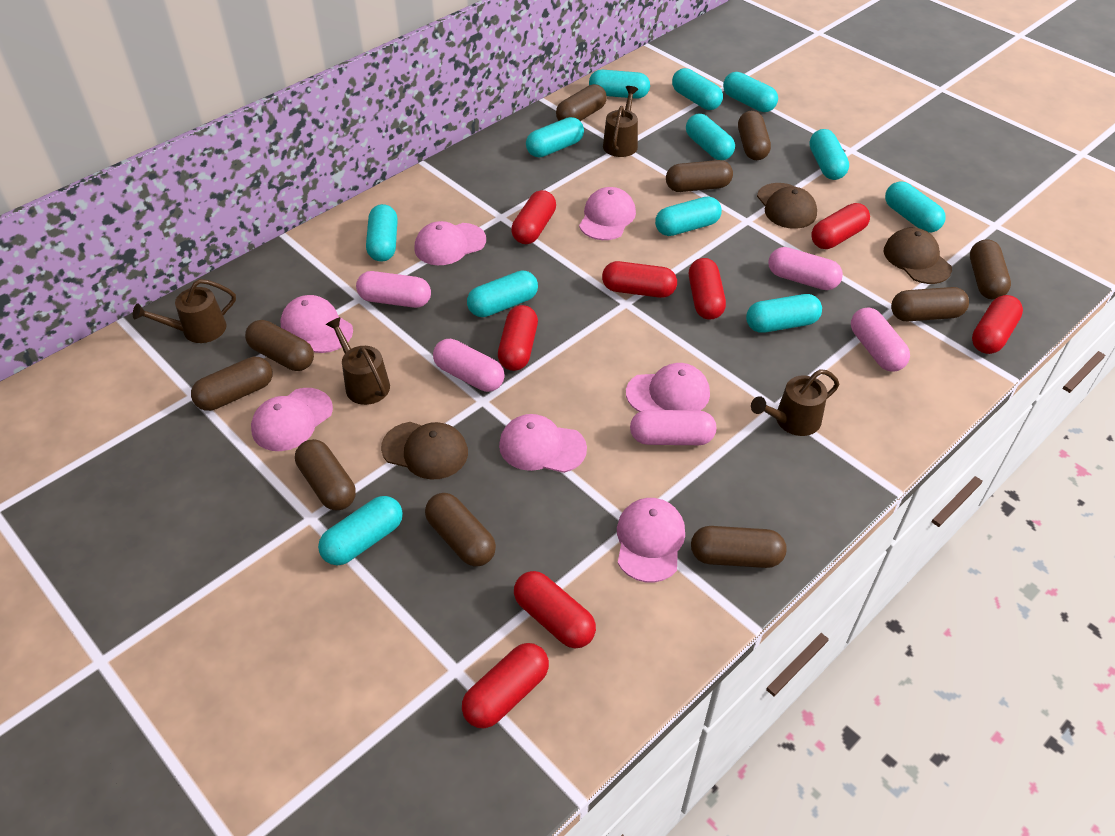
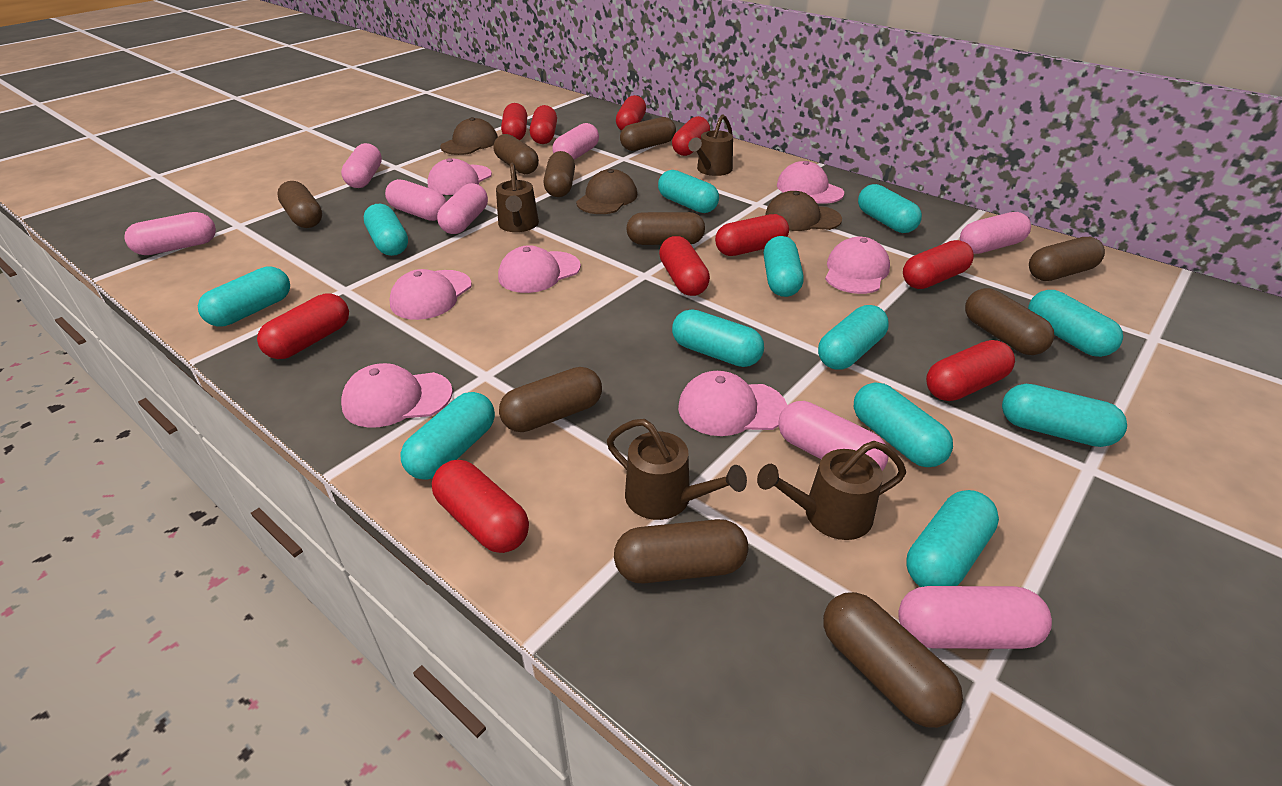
pink capsule: [356,271,431,308] [433,339,505,392] [630,410,716,445] [768,247,843,290] [851,307,910,372] = 5 -> [124,212,216,255] [341,143,382,188] [385,179,447,221] [437,183,488,234] [552,123,599,160] [778,401,888,471] [898,586,1052,649] [960,212,1031,254] = 8
red capsule: [462,643,549,728] [498,305,538,371] [511,190,556,244] [514,571,596,648] [602,261,677,298] [689,258,726,320] [811,203,870,249] [972,295,1023,354] = 8 -> [257,293,349,359] [432,460,529,553] [501,103,527,140] [530,105,557,144] [616,95,646,131] [659,236,710,296] [672,116,710,156] [715,214,789,256] [903,240,974,289] [926,340,1015,401] = 10

